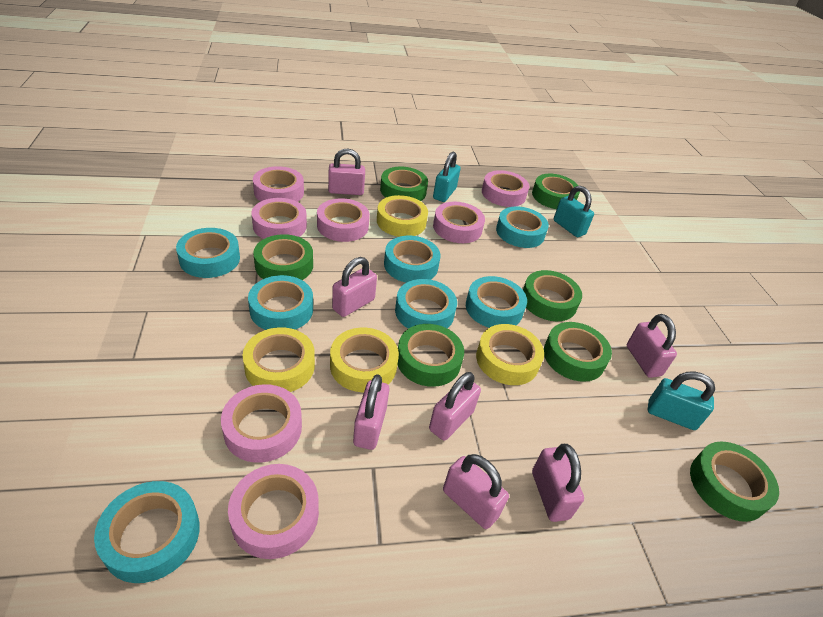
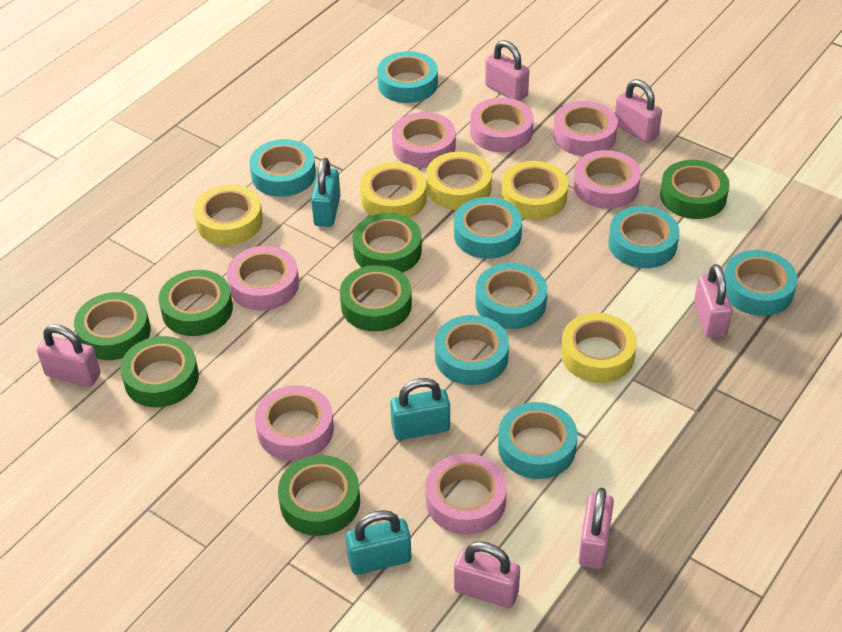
pink padlock: [328,149,365,195] [332,257,377,317] [353,374,389,450] [429,372,481,441] [443,454,509,529] [532,444,584,522] [627,314,677,378] = 7 -> [37,324,101,387] [454,541,520,608] [485,40,529,101] [579,488,614,569] [615,79,662,143] [694,264,733,338] = 6
turquoise tape: [94,481,200,583] [176,228,240,278] [248,275,313,330] [384,236,441,283] [395,279,457,329] [466,276,527,328] [496,206,549,248] = 7 -> [249,139,316,197] [377,51,438,103] [435,315,509,385] [454,197,522,259] [475,263,547,329] [498,402,578,479] [608,206,679,268] [724,250,798,316] = 8
yellow tape: [243,327,315,392] [330,328,399,392] [377,195,428,237] [476,324,544,385] = 4 -> [194,185,263,245] [360,162,427,218] [426,152,492,210] [501,161,568,220] [561,313,637,383] = 5

